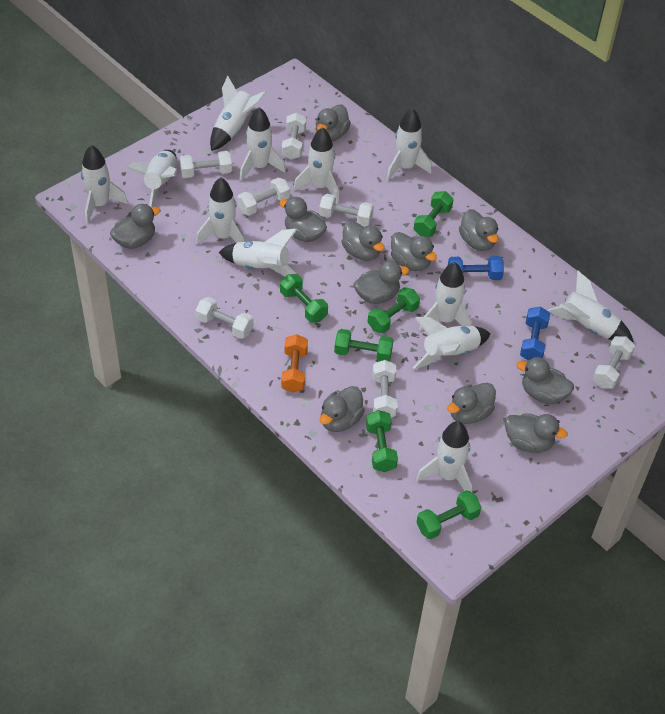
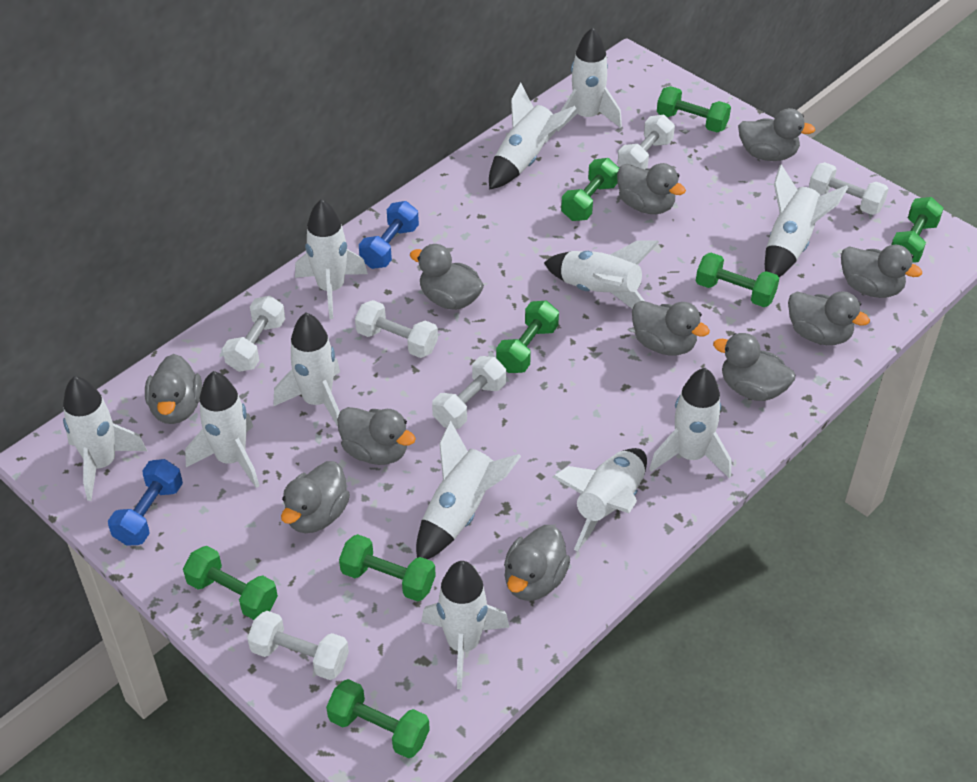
green dumbbell: [280,274,328,323] [334,329,393,361] [366,410,398,472] [368,287,420,333] [414,191,454,237] [417,490,481,539] = 6 -> [183,546,278,620] [326,679,430,758] [339,534,436,602] [496,300,559,373] [561,158,619,221] [657,86,731,132] [696,253,780,307] [891,197,944,263] = 8
orange dumbbell: [281,334,308,393] = 1 -> none = 0
white dumbbell: [180,151,232,178] [196,297,253,339] [237,178,290,216] [282,113,306,160] [319,194,374,226] [372,360,398,418] [593,336,635,389] = 7 -> [223,296,285,372] [247,611,349,680] [355,300,438,358] [432,356,506,429] [617,115,675,169] [809,162,889,215] = 6

